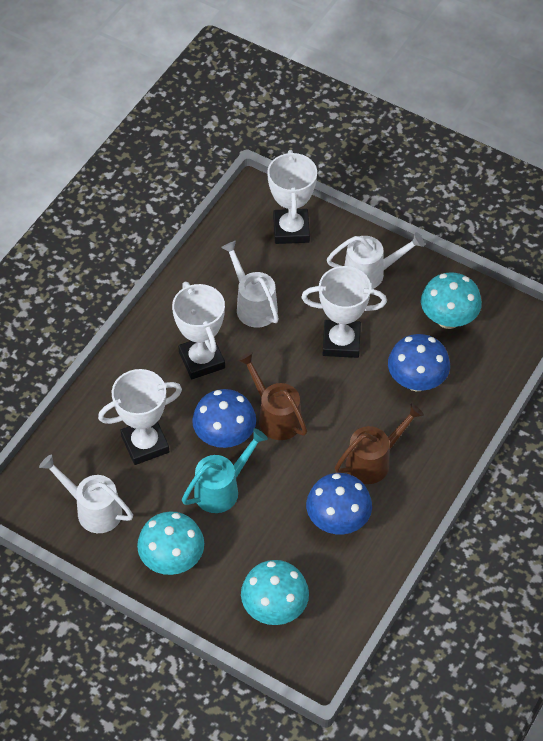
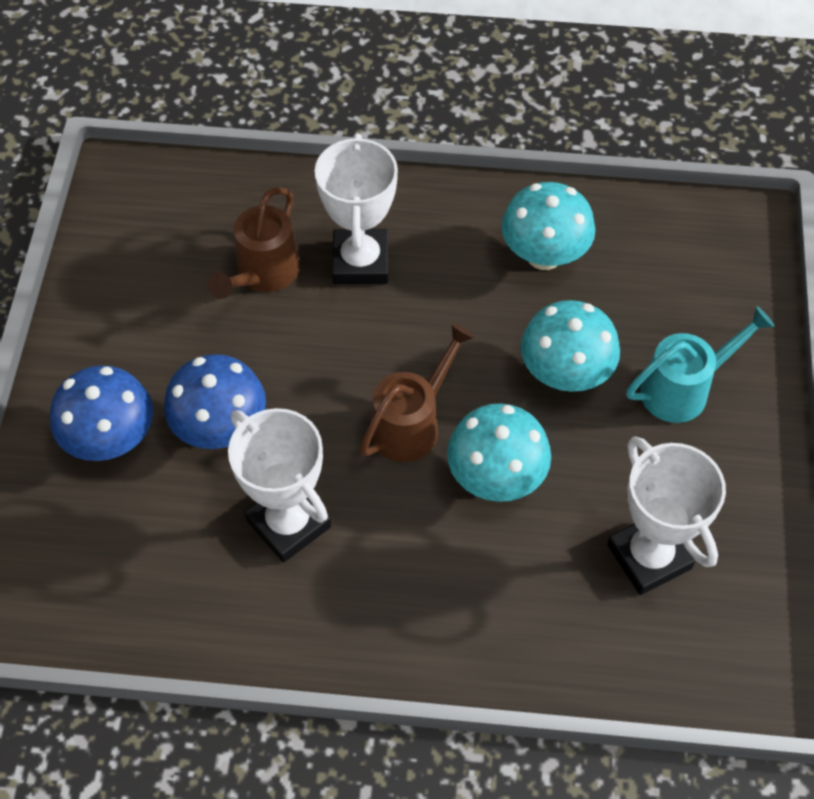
blue mushroom: [192,389,256,448] [306,473,372,534] [388,334,450,391] = 3 -> [50,365,153,461] [164,354,266,449] = 2
white trophy: [98,369,182,465] [172,282,225,379] [267,150,317,244] [301,266,387,358] = 4 -> [228,408,331,563] [315,133,398,284] [607,436,726,595] = 3
white watering can: [39,454,133,533] [221,241,279,328] [327,232,425,289] = 3 -> none = 0

